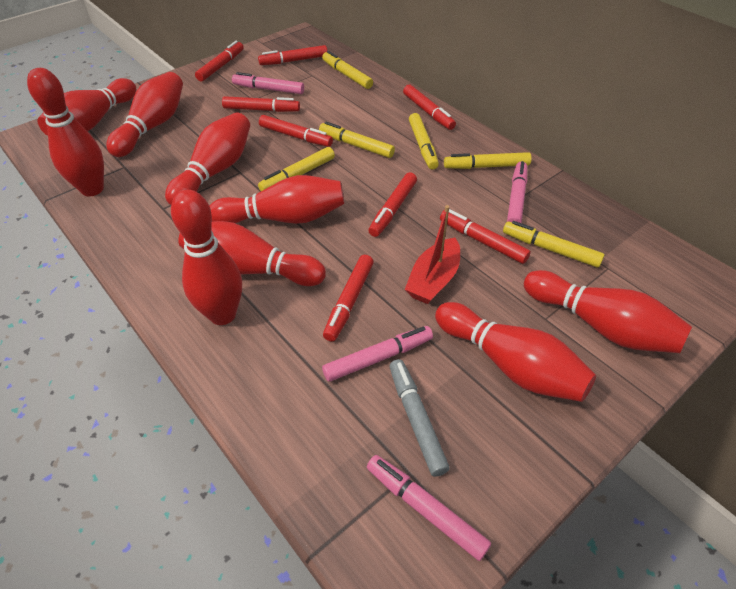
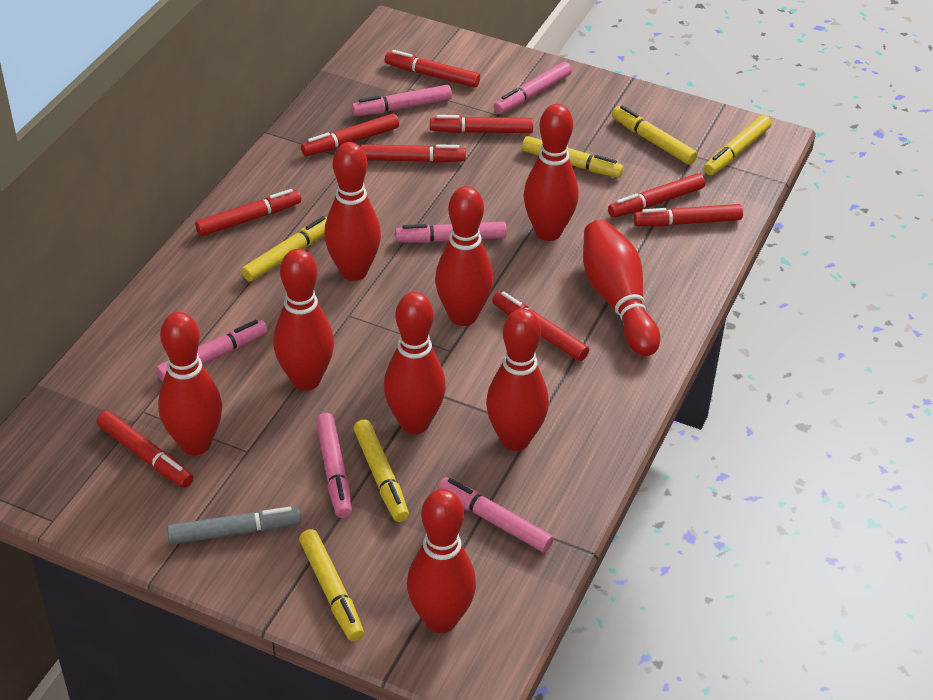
pink marker: [232,72,304,94] [322,326,433,382] [367,455,491,561] [507,161,527,223] = 4 -> [156,320,268,382] [316,413,352,518] [352,85,452,116] [395,221,507,243] [438,477,554,553] [494,62,572,114] = 6
red boat: [404,205,460,304] = 1 -> none = 0
red marker: [195,41,244,82] [222,96,300,112] [258,45,328,65] [259,115,333,147] [323,255,374,342] [368,172,417,237] [403,85,456,130] [440,209,531,264] = 8 -> [97,411,193,488] [195,189,301,236] [301,113,399,156] [360,144,466,163] [385,50,480,88] [430,115,533,133] [492,291,589,361] [608,173,705,218] [634,204,743,226] = 9

